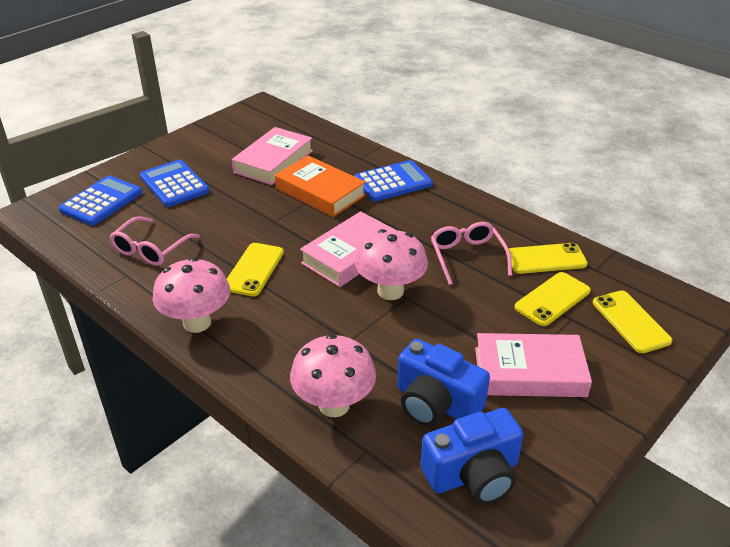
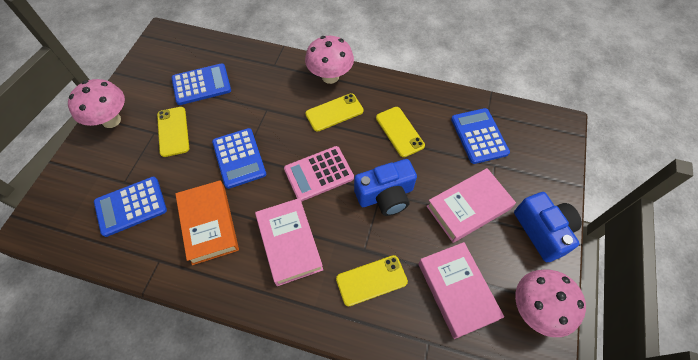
blue calculator: [59,175,142,226] [140,160,210,207] [354,160,433,201] = 3 -> [94,177,167,237] [172,63,231,105] [212,128,266,189] [451,108,510,164] = 4
pink calculator: none = 0 -> [284,146,354,201] = 1
pink glasses: [109,216,200,266] [431,222,512,285] = 2 -> none = 0

